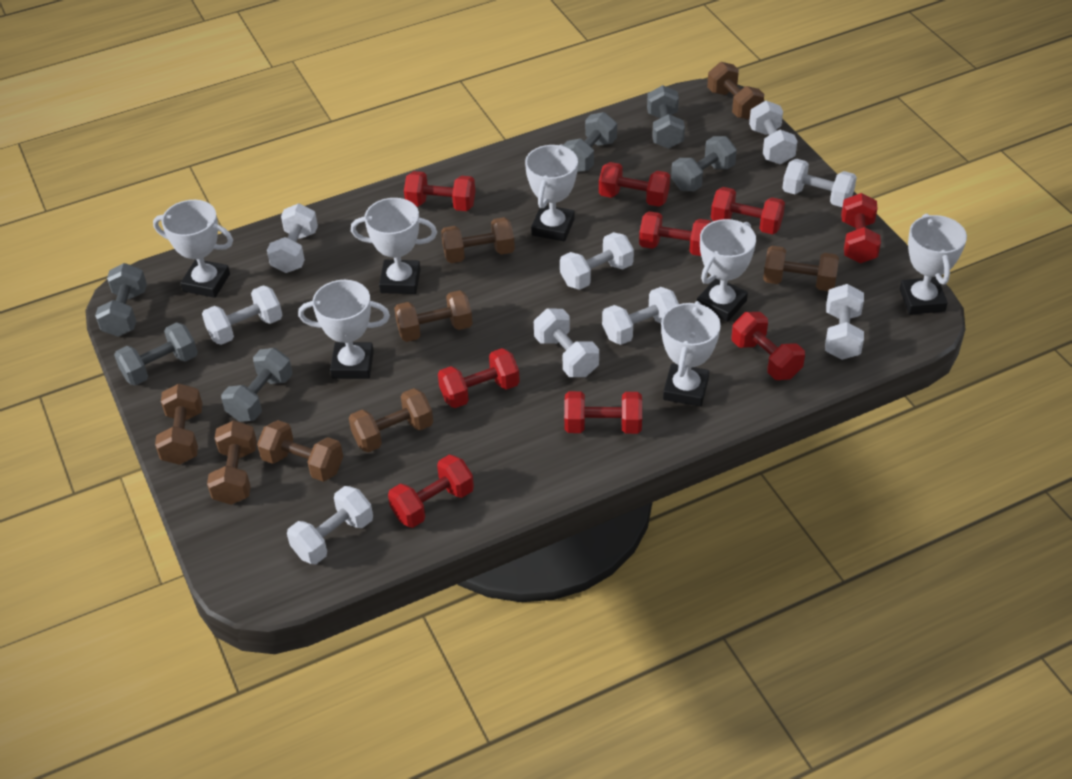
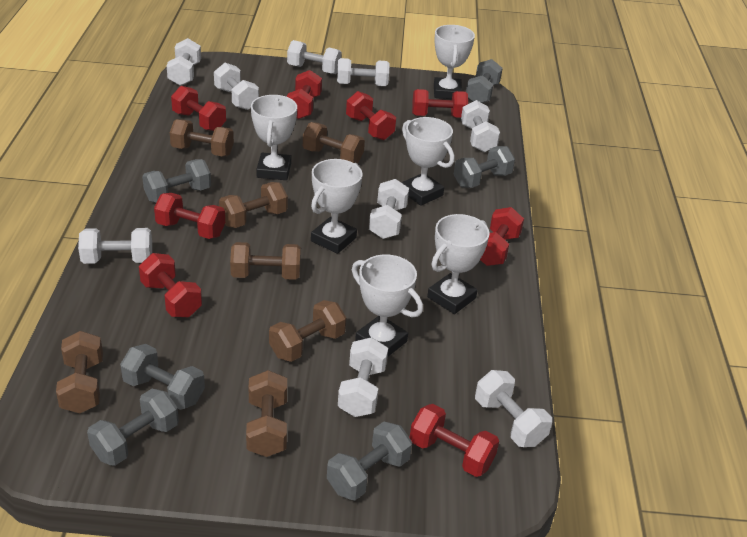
brown dumbbell: [155,383,203,465] [207,420,257,505] [257,420,343,482] [349,388,433,452] [394,290,473,342] [441,217,515,263] [707,62,764,120] [763,246,839,291] = 8 -> [56,331,103,413] [170,119,234,156] [219,182,288,228] [230,242,301,280] [246,370,287,457] [269,300,346,362] [303,122,365,163] = 7
red dumbbell: [388,455,474,528] [404,171,475,211] [438,348,520,408] [564,391,642,434] [599,162,670,207] [639,211,711,256] [711,187,785,234] [731,312,805,380] [841,193,881,263] = 9 -> [139,253,202,317] [154,193,225,239] [171,86,226,131] [286,70,322,119] [346,91,396,140] [409,404,499,477] [412,89,468,118] [480,207,524,266] = 8
white trophy: [153,200,233,298] [298,280,390,379] [351,198,437,294] [525,144,578,241] [661,301,721,407] [697,219,756,322] [900,214,967,315] = 7 -> [251,95,297,180] [311,159,363,254] [352,254,423,357] [401,117,454,206] [427,214,490,314] [434,25,475,99] = 6

